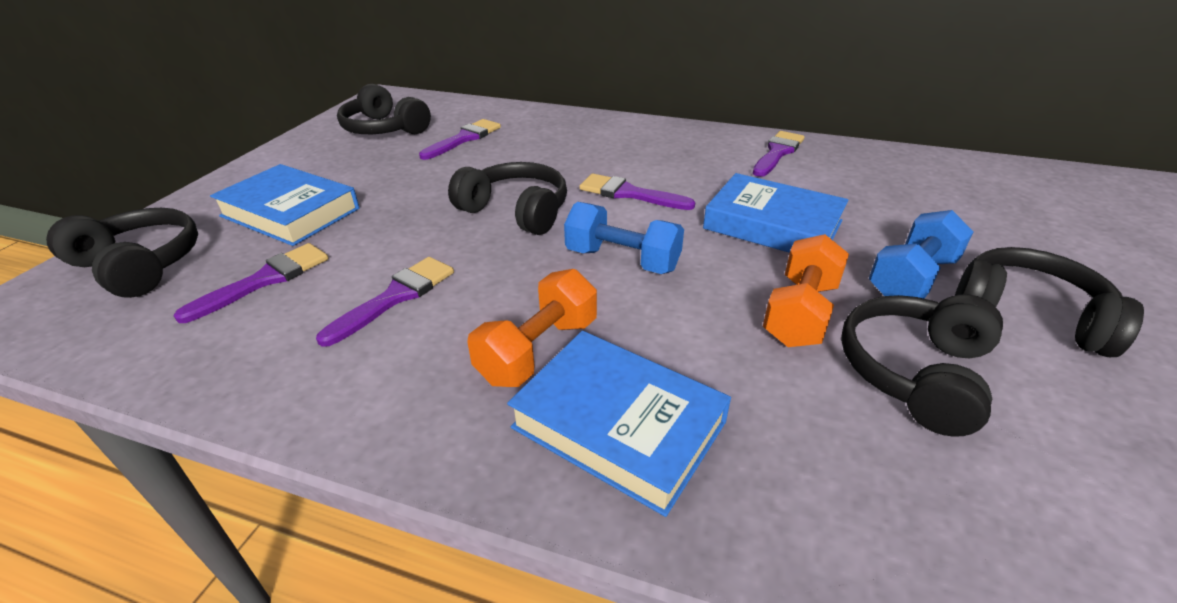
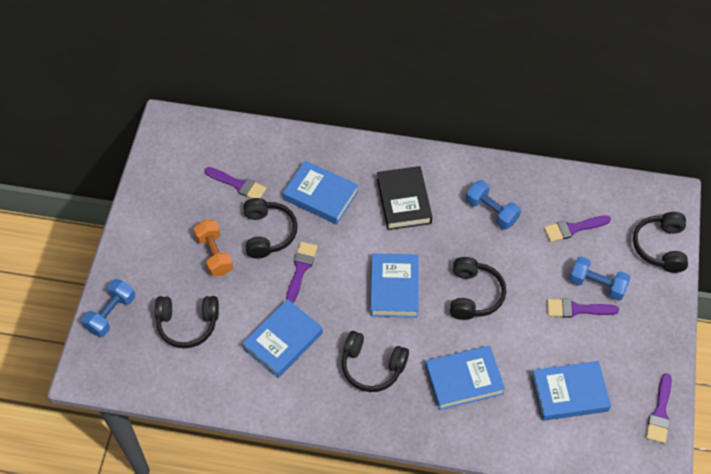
black book: none = 0 -> [377,166,432,230] = 1
blue book: [210,164,360,246] [507,331,731,517] [703,173,849,253] = 3 -> [242,299,323,378] [283,161,358,225] [370,253,418,318] [425,346,505,410] [531,361,611,421] = 5
blue dumbbell: [564,202,684,274] [869,210,973,299] = 2 -> [82,279,135,337] [466,180,521,229] [569,257,631,301] = 3
orange dumbbell: [467,269,597,387] [763,234,849,347] = 2 -> [194,220,233,276] = 1

